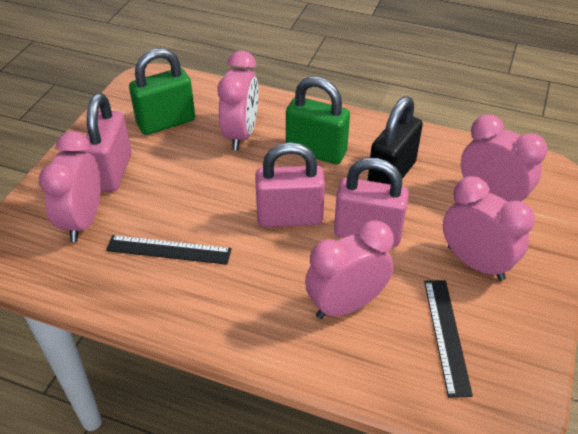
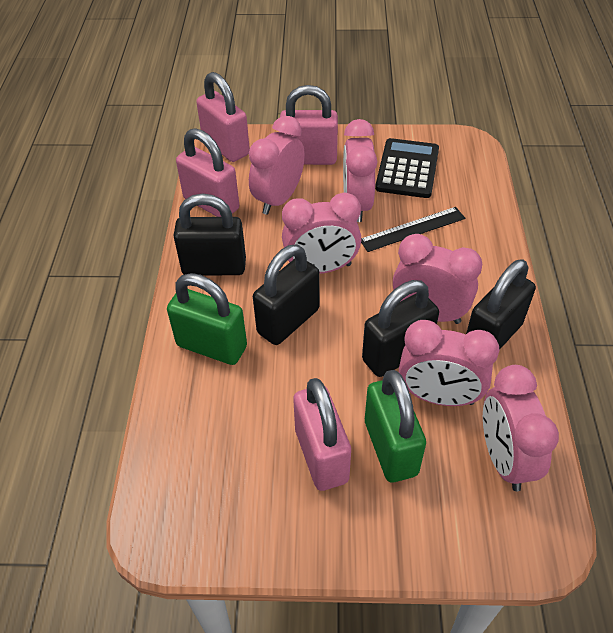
black calculator: none = 0 -> [375,138,439,198] = 1
black padlock: [368,96,423,184] = 1 -> [174,194,246,276] [253,244,320,345] [362,280,439,377] [466,259,536,350] = 4
black ruler: [106,235,231,265] [424,280,473,398] = 2 -> [361,207,465,252] = 1
pink clock: [39,131,101,242] [218,51,258,150] [305,220,394,319] [443,176,535,281] [461,114,547,202] = 5 -> [249,116,305,215] [282,192,361,274] [343,119,378,222] [393,234,482,324] [399,320,499,406] [483,365,559,491] = 6
pink padlock: [83,93,132,192] [255,142,325,227] [334,158,409,247] = 3 -> [176,128,239,217] [196,72,250,162] [280,85,338,165] [293,378,351,491] = 4

